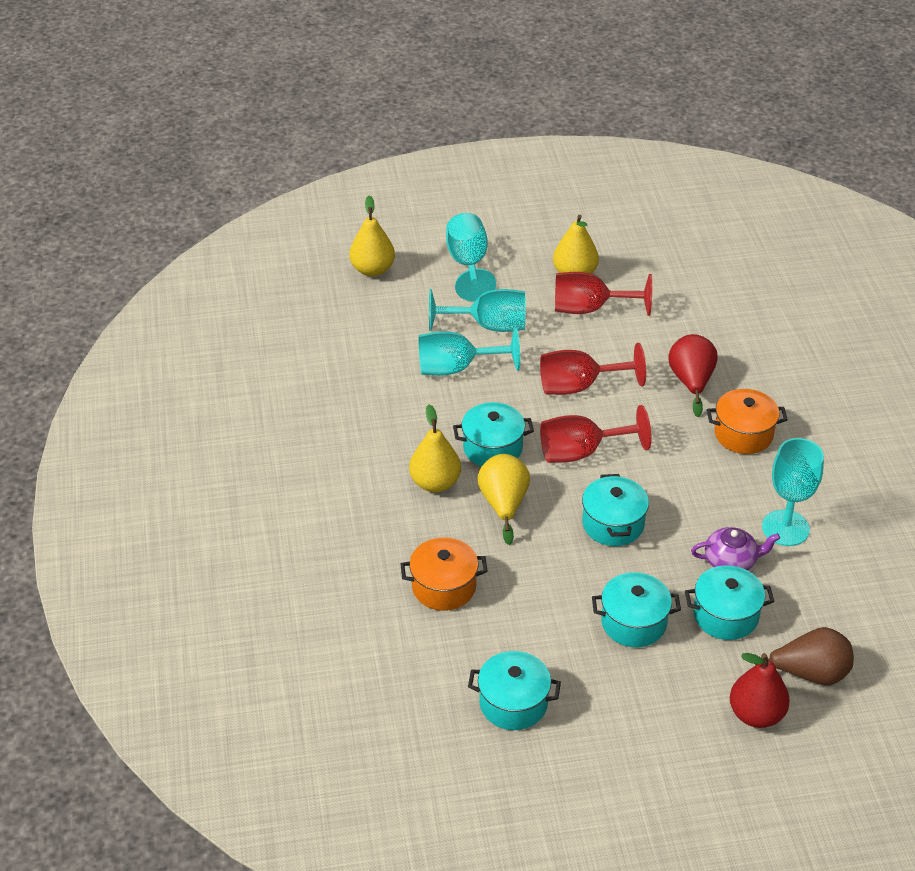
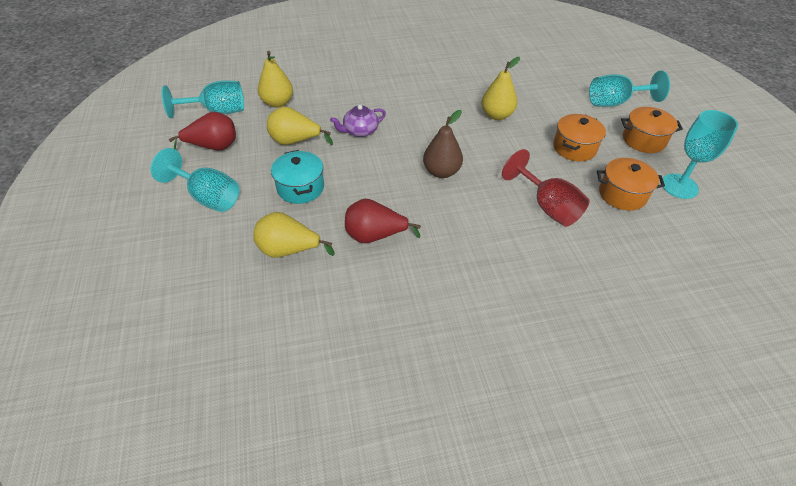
orange pot: [401,537,488,611] [707,389,787,454] = 2 -> [553,114,606,161] [597,158,665,211] [621,107,683,153] = 3
red goblet: [540,343,646,395] [540,405,652,463] [555,272,652,316] = 3 -> [502,149,590,227] = 1
turquoise pot: [453,402,534,467] [468,651,561,730] [582,474,649,546] [592,572,681,647] [685,565,774,640] = 5 -> [271,150,324,204] = 1

